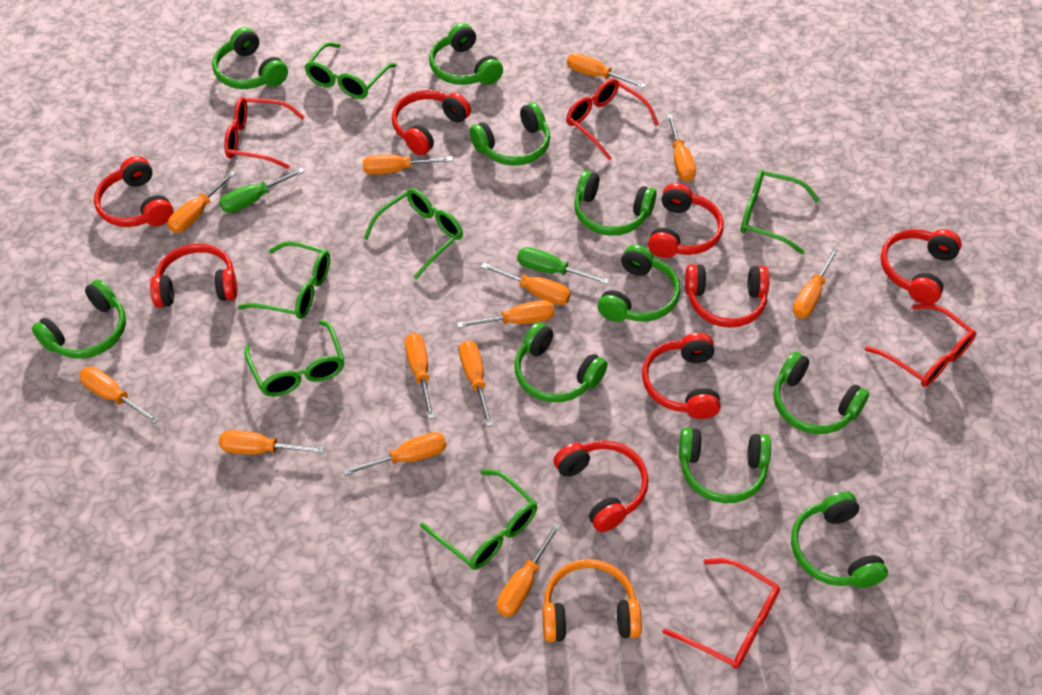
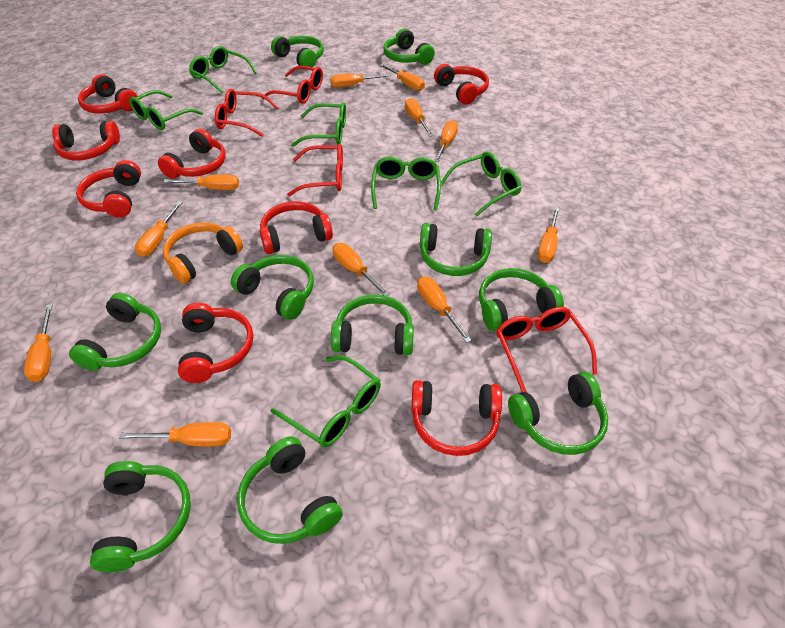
green screwdriver: [219,168,305,213] [517,247,609,284] = 2 -> none = 0
orange screwdriver: [79,367,159,424] [168,171,236,233] [219,430,324,454] [343,432,447,476] [363,155,453,175] [405,333,435,419] [457,300,555,328] [459,340,493,427] [481,262,571,305] [497,522,561,617] [567,53,646,88] [667,114,696,182] [793,248,839,319] = 13 -> [24,304,52,382] [119,422,231,447] [135,201,183,257] [164,174,239,190] [330,74,391,88] [333,243,390,296] [380,64,425,91] [405,98,434,137] [417,276,472,343] [434,120,458,162] [537,207,560,263] = 11

